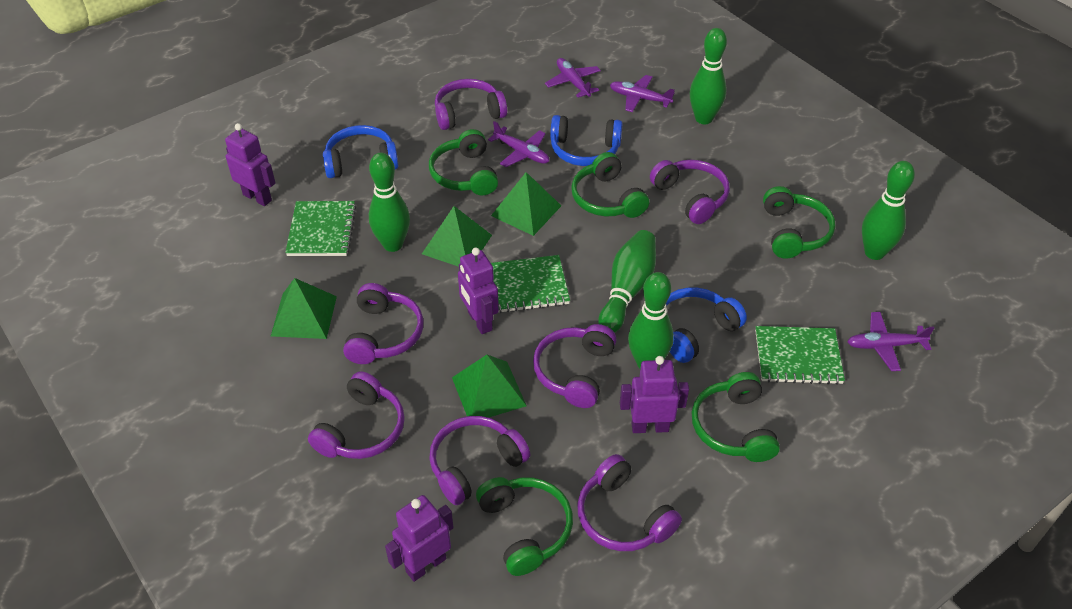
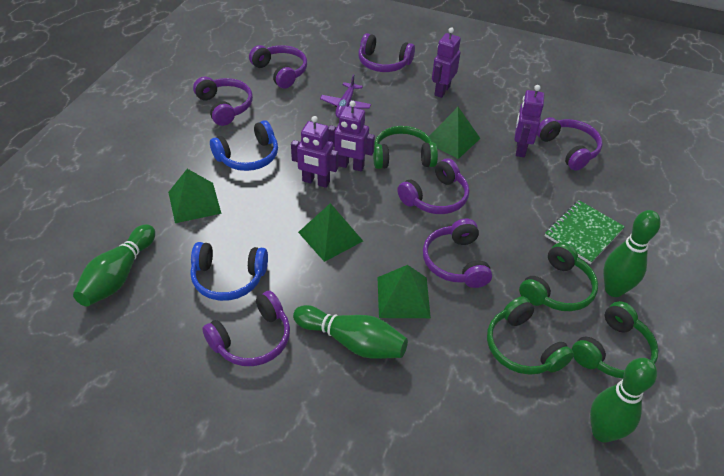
blue headphones: [323,125,398,178] [550,115,623,166] [666,288,747,363] = 3 -> [190,242,268,301] [210,120,278,171] = 2
green bowling pin: [369,153,410,252] [598,230,656,333] [628,272,674,368] [689,28,727,124] [862,161,915,260] = 5 -> [73,224,155,306] [293,305,408,359] [590,358,657,443] [603,210,661,297] = 4
green headphones: [429,129,498,195] [476,477,573,576] [571,152,649,218] [692,372,780,462] [763,186,836,259] = 5 -> [373,126,438,169] [487,296,574,375] [519,242,598,311] [572,301,659,378] = 4
green notebook: [285,201,356,256] [491,255,570,313] [755,326,845,385] = 3 -> [545,200,625,264] = 1
purple plane: [488,121,549,167] [545,58,601,98] [610,75,675,112] [847,312,934,371] = 4 -> [320,74,371,118] = 1

